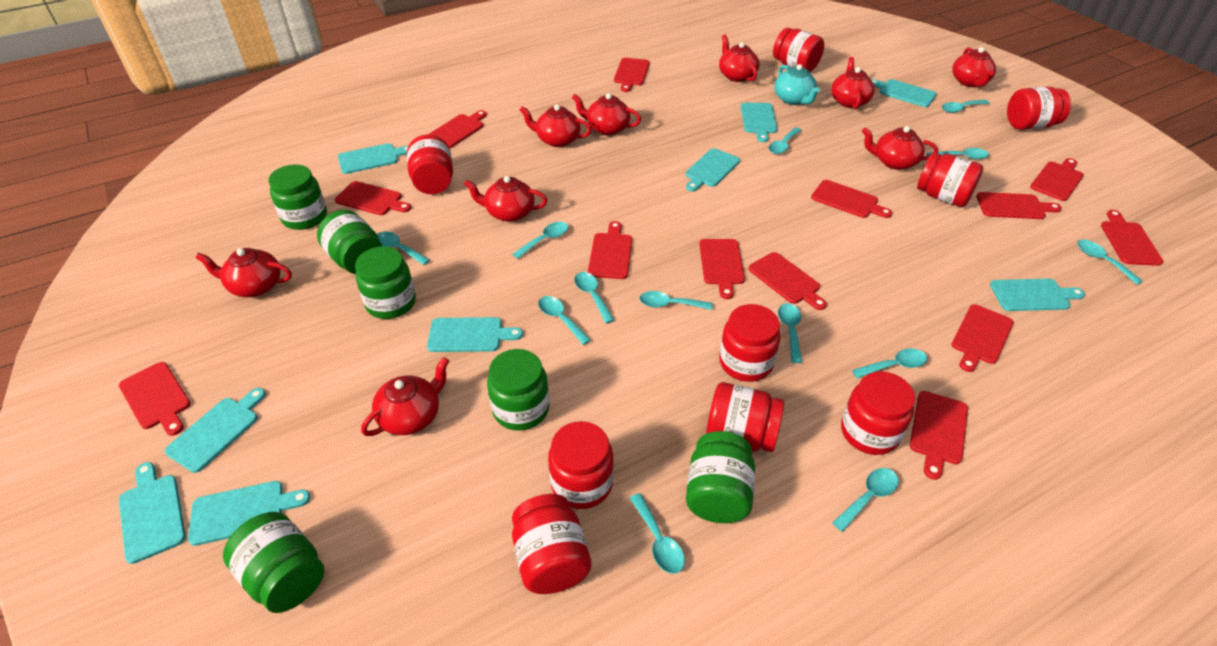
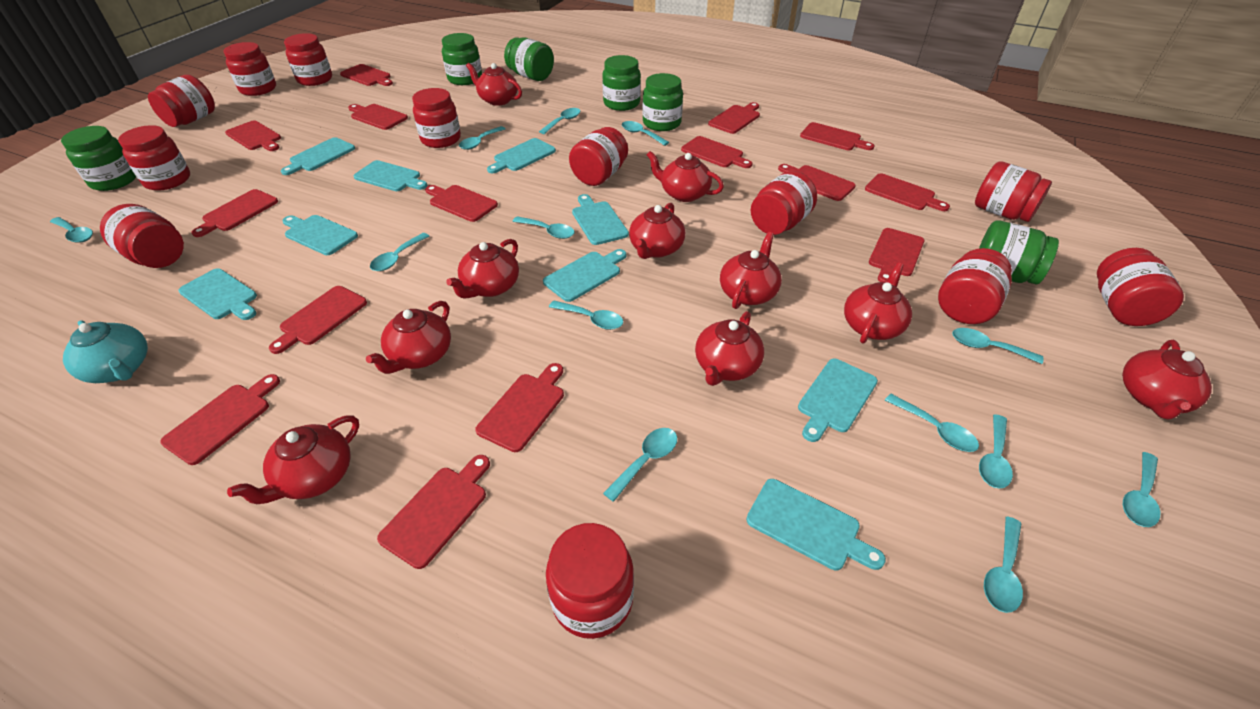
red cutting board: [119,362,191,436] [335,181,411,215] [429,110,487,148] [588,221,632,279] [614,58,650,92] [699,239,745,299] [748,252,827,310] [811,180,892,218] [910,391,968,480] [951,304,1014,372] [976,192,1062,219] [1030,158,1084,201] [1101,210,1164,266] = 13 -> [160,374,280,465] [192,189,278,237] [225,121,281,151] [269,286,367,354] [340,64,393,86] [348,104,408,130] [377,455,490,569] [425,185,498,222] [475,363,564,452] [681,136,752,168] [708,102,760,134] [778,164,856,201] [800,122,875,150] [865,173,950,211] [869,228,924,283] = 15
red jar: [407,134,453,194] [512,494,591,594] [548,421,614,509] [706,382,784,452] [719,304,781,382] [773,28,824,72] [841,371,916,455] [917,152,983,207] [1007,87,1071,130] = 9 -> [100,204,184,268] [118,125,190,191] [148,75,215,127] [223,42,276,96] [284,33,332,86] [412,88,461,148] [546,523,634,639] [569,127,628,186] [751,171,817,235] [938,248,1012,324] [975,161,1052,222] [1097,248,1184,326] = 12
red teapot: [196,248,292,297] [361,357,449,436] [464,176,547,222] [520,104,592,147] [572,93,641,136] [719,35,760,82] [831,57,875,109] [862,126,938,170] [952,47,996,87] = 9 -> [227,415,359,504] [366,301,451,374] [446,239,519,299] [466,63,522,106] [629,203,685,259] [647,151,724,202] [695,311,764,386] [720,232,782,309] [844,262,912,344] [1122,340,1212,420] = 10

